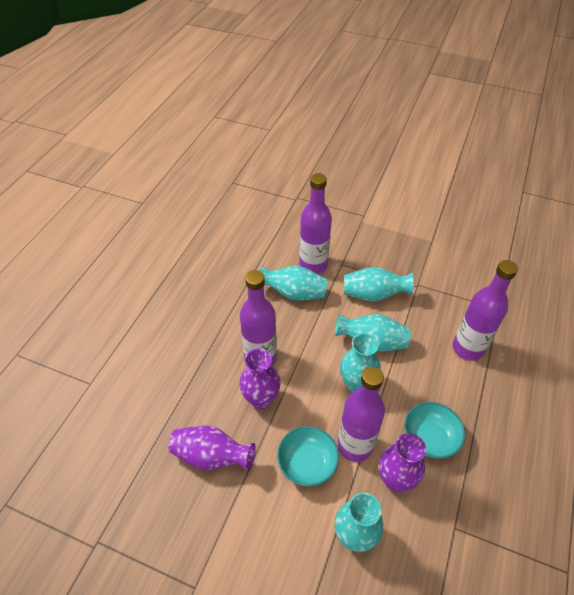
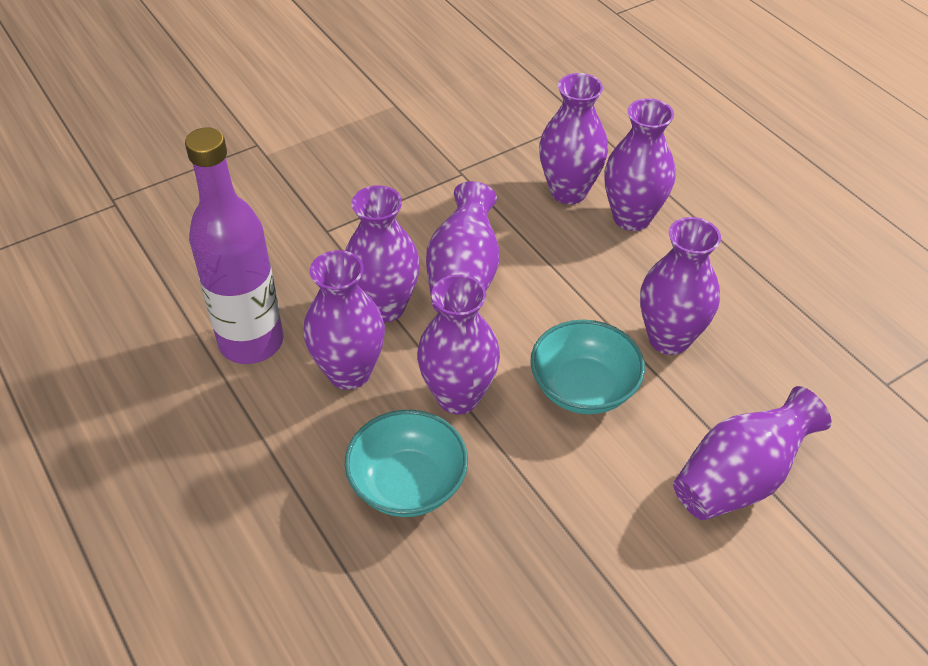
purple bottle: [240,270,277,366] [299,173,332,274] [338,366,385,462] [453,260,518,361] = 4 -> [185,127,283,364] = 1
purple vase: [168,426,256,471] [239,349,281,409] [379,433,426,492] = 3 -> [304,250,385,390] [345,185,420,323] [417,274,500,414] [426,181,499,313] [539,73,608,204] [604,98,675,231] [640,217,721,355] [673,386,831,520] = 8
turquoise vase: [260,265,327,301] [334,493,383,552] [335,313,411,352] [340,333,381,393] [344,267,413,302] = 5 -> none = 0

